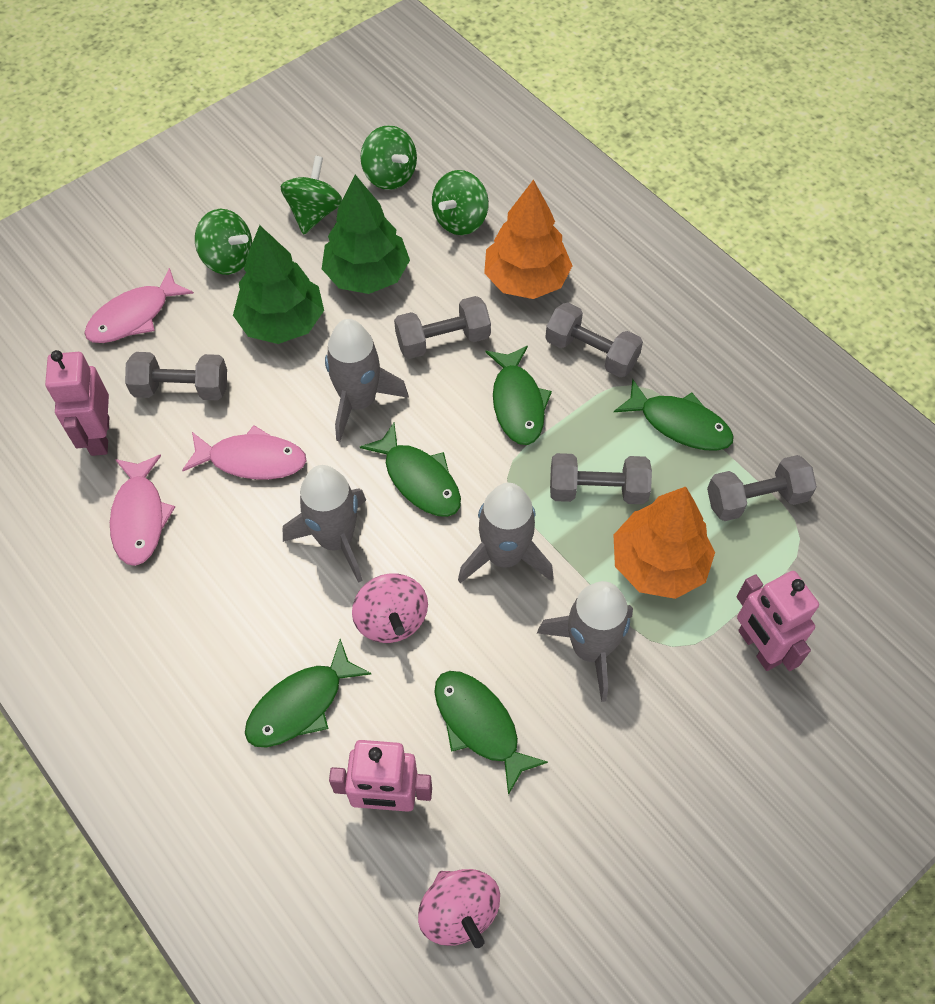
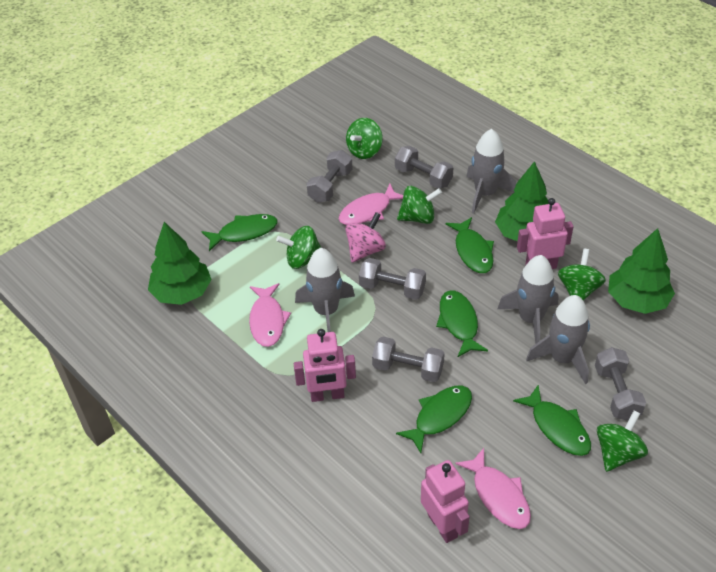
green spinning top: [195,209,252,275] [281,156,342,235] [360,125,417,190] [432,170,489,235] = 4 -> [276,226,321,269] [346,118,383,159] [397,186,442,224] [558,249,606,301] [597,410,648,472] = 5
green tree: [233,225,324,344] [322,175,410,294] = 2 -> [148,222,212,305] [495,161,549,241] [608,228,675,314] = 3
orange tree: [484,180,572,299] [613,487,715,599] = 2 -> none = 0
pink spinning top: [352,573,428,643] [418,869,500,948] = 2 -> [345,212,386,263] = 1

